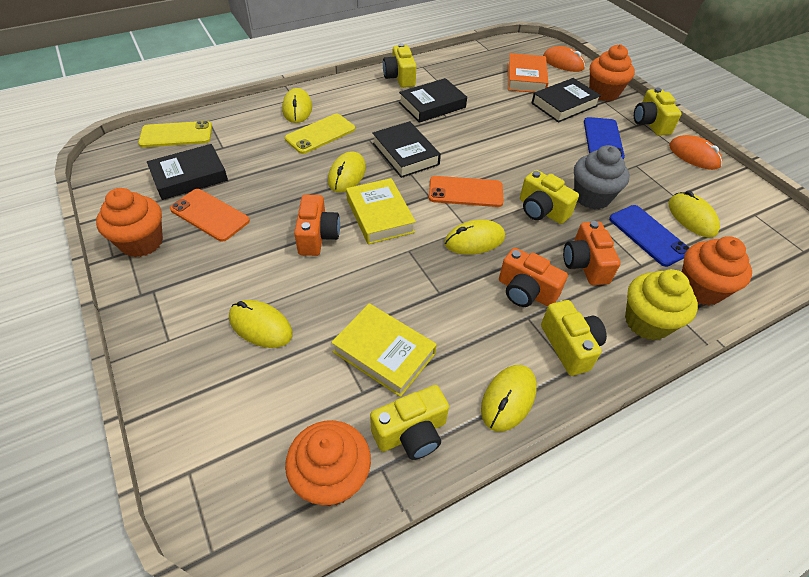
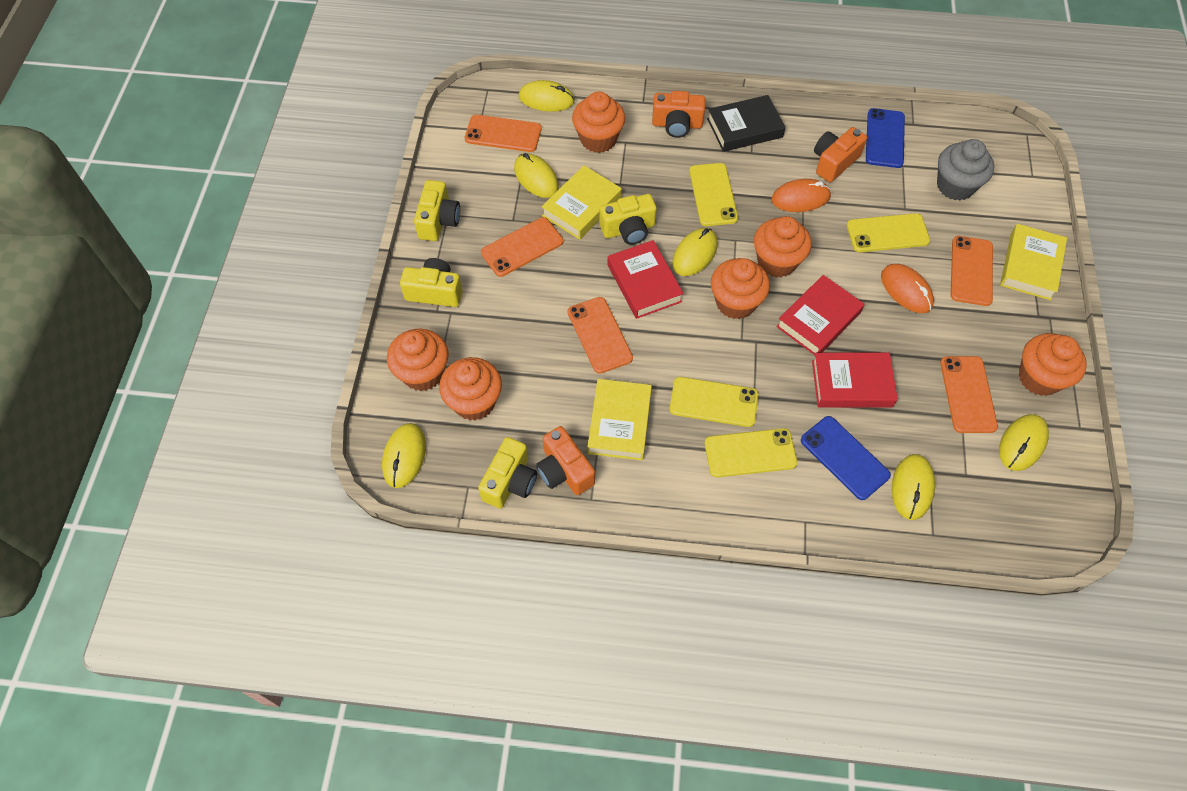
black book: [147,144,228,200] [372,121,441,178] [399,78,467,123] [532,78,601,123] = 4 -> [707,95,786,152] = 1
orange book: [508,53,548,93] = 1 -> none = 0
orange cupcake: [96,188,163,257] [285,420,371,506] [589,44,635,101] [682,236,752,305] = 4 -> [387,329,448,391] [439,357,502,421] [572,92,625,153] [711,258,770,319] [754,216,812,278] [1019,333,1087,396] = 6
orange phone: [170,189,250,242] [429,176,504,207] = 2 -> [465,115,542,152] [481,217,563,277] [567,297,633,374] [940,356,998,433] [951,236,993,306] = 5
red book: none = 0 -> [607,240,684,319] [776,275,864,355] [812,353,898,408] = 3
yellow book: [331,303,437,397] [346,178,416,244] = 2 -> [541,165,622,240] [588,379,652,460] [1000,224,1067,300] = 3
yellow camera: [370,385,449,460] [383,43,416,88] [520,170,579,224] [541,300,607,376] [634,87,682,136] = 5 -> [400,258,463,307] [414,180,460,241] [478,437,537,509] [600,194,657,245] = 4
yellow cupcake: [625,269,698,340] = 1 -> none = 0
yellow phone: [138,121,212,147] [285,114,355,154] = 2 -> [670,377,758,427] [689,163,738,226] [705,428,797,477] [847,213,930,252] = 4

